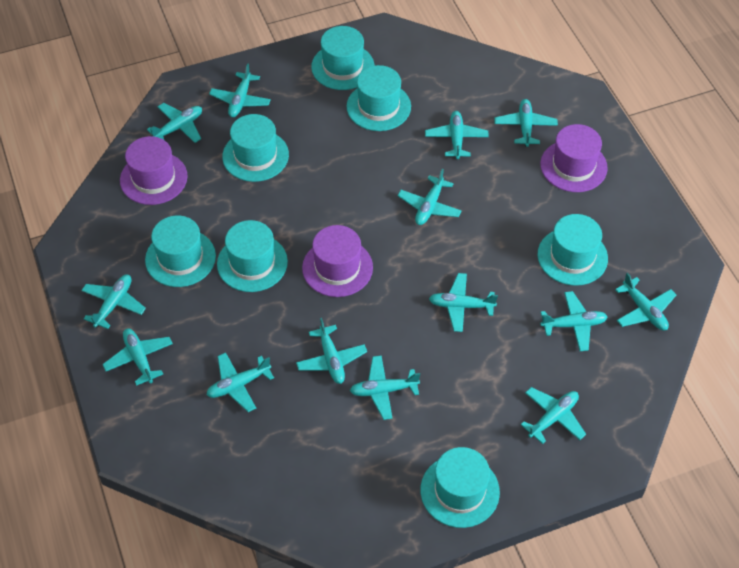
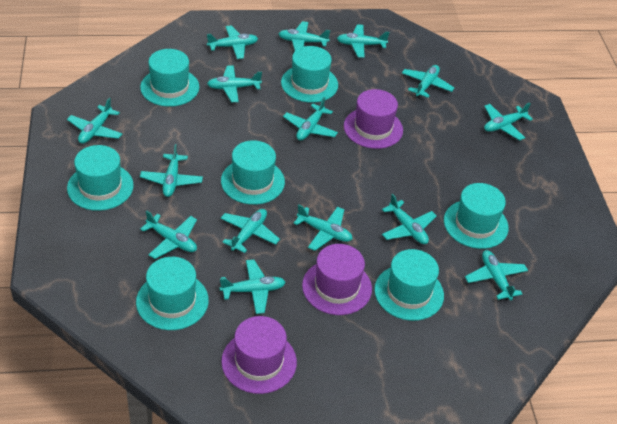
turquoise plane: [81,275,146,329] [103,328,173,386] [147,103,202,143] [207,353,274,412] [209,63,271,117] [296,318,367,384] [350,356,420,420] [398,169,461,225] [425,111,489,159] [429,273,498,332] [494,99,558,147] [521,387,586,444] [540,291,608,351] [615,273,676,331] = 14 -> [67,98,122,144] [140,144,203,197] [140,210,197,259] [207,25,258,59] [207,65,262,102] [220,259,286,314] [221,209,280,253] [279,21,330,51] [283,97,338,141] [293,204,353,251] [337,24,389,58] [382,194,437,244] [402,65,454,98] [465,250,528,300] [484,103,533,140] = 15

